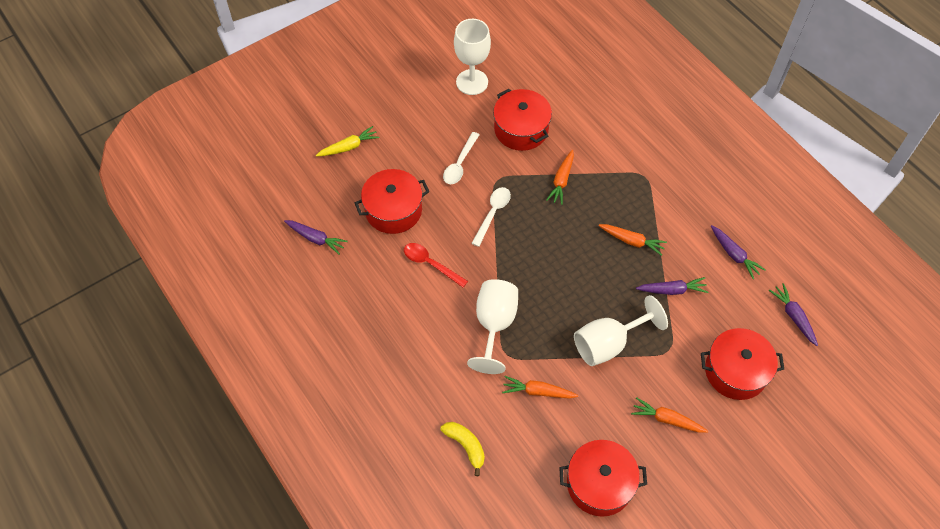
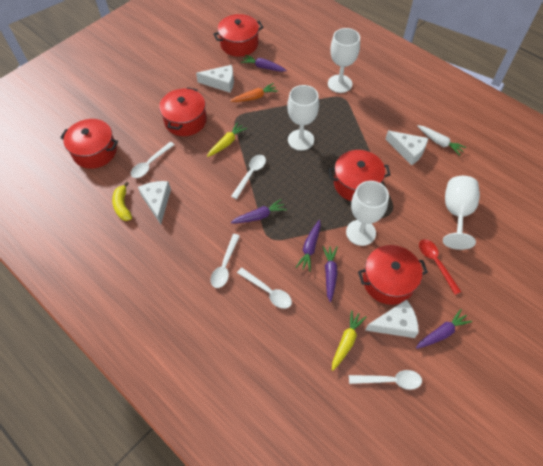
orange carrot: [502,376,579,399] [546,150,574,205] [599,224,667,256] [631,397,708,433] = 4 -> [230,83,278,102] = 1
purple carrot: [284,220,348,254] [636,277,708,295] [711,225,766,279] [769,283,818,346] = 4 -> [231,199,287,223] [241,55,287,72] [296,220,321,272] [322,246,338,302] [416,309,472,349] = 5
red pot: [355,169,429,234] [493,89,552,151] [559,440,647,517] [701,328,784,400] = 4 -> [60,119,118,169] [159,87,207,136] [213,14,263,57] [328,150,390,201] [358,245,428,305] = 5
white carrot: none = 0 -> [418,125,467,156] = 1
white cheese: none = 0 -> [138,181,171,224] [196,65,234,93] [365,299,419,338] [385,130,428,166] = 4
white goblet: [454,19,491,95] [467,279,518,374] [574,295,668,366] = 3 -> [287,85,319,151] [328,28,360,93] [346,181,389,246] [443,176,480,250] = 4
white spoon: [443,132,479,184] [472,187,511,247] = 2 -> [131,142,175,178] [211,234,240,288] [231,155,266,199] [237,268,292,309] [349,370,422,390] = 5
yellow carrot: [316,126,380,157] = 1 -> [207,122,247,157] [332,310,366,371] = 2

